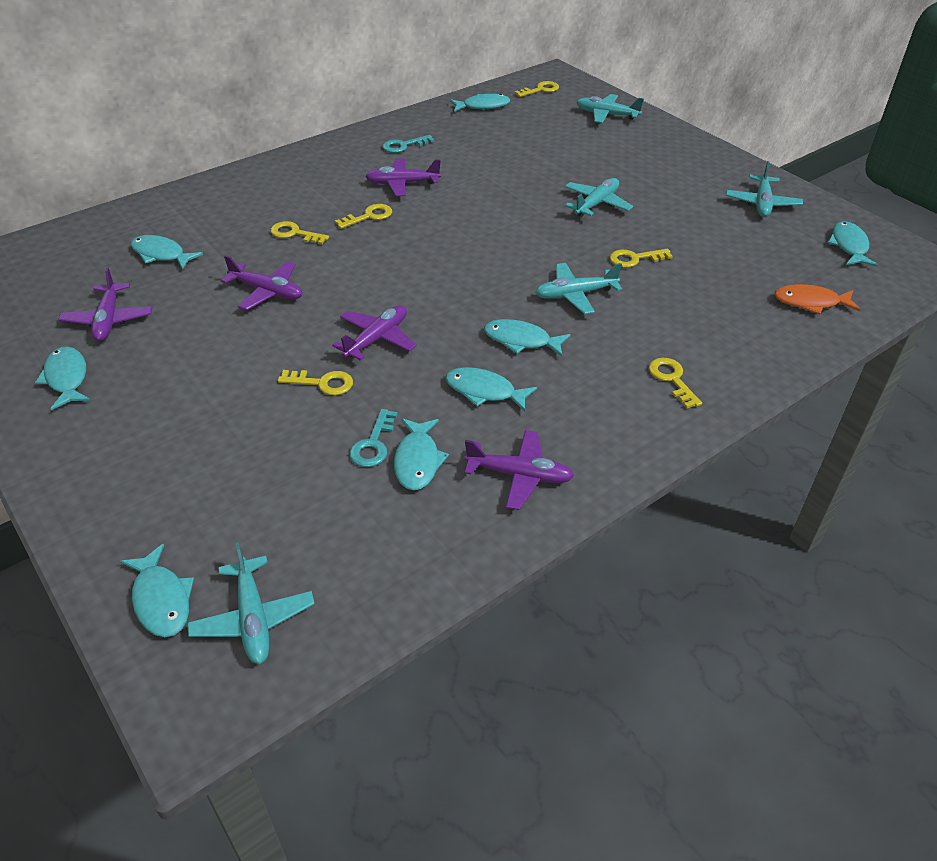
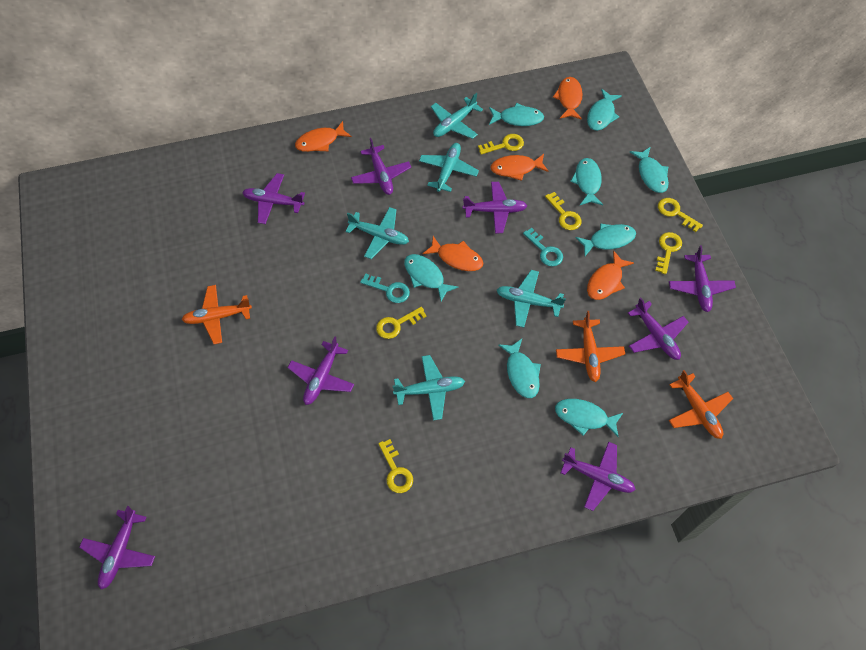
orange fish: [774,284,860,314] = 1 -> [295,121,352,152] [423,236,483,271] [490,154,549,181] [553,77,583,120] [587,250,634,300] = 5
orange plane: none = 0 -> [182,285,252,344] [556,311,625,382] [669,370,733,439] = 3
purple plane: [58,267,152,341] [221,255,303,310] [332,305,417,361] [365,158,441,196] [464,430,574,510] = 5 -> [79,506,155,589] [242,173,305,224] [287,336,354,405] [351,138,411,195] [463,182,527,233] [561,442,636,511] [628,298,688,360] [669,245,736,312] = 8

